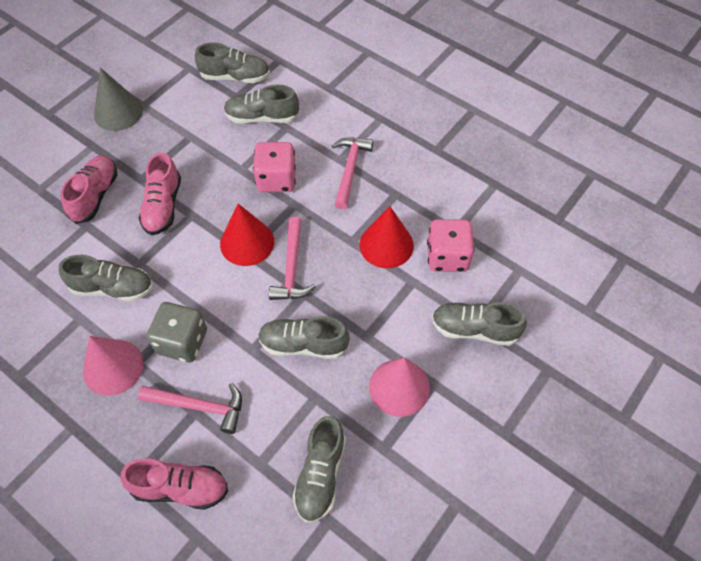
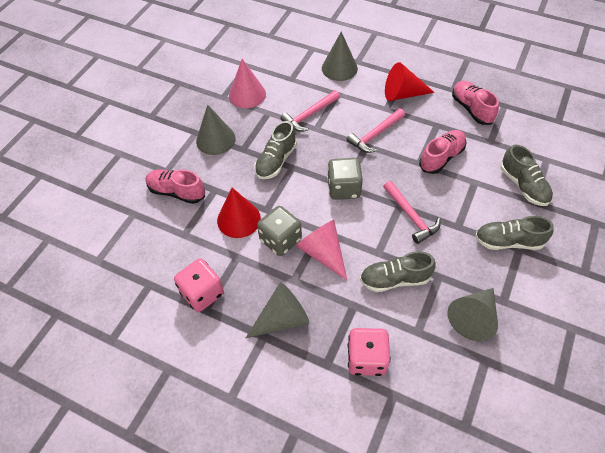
grey cone: [94,68,143,131] = 1 -> [196,105,235,155] [246,282,309,338] [322,32,358,81] [447,288,498,342] = 4
grey dice: [147,302,207,363] = 1 -> [257,206,302,256] [327,158,363,200] = 2
grey shoe: [59,255,153,301] [195,42,270,83] [224,84,299,124] [258,316,350,359] [292,416,346,523] [432,302,527,346] = 6 -> [254,121,297,179] [360,251,436,292] [475,216,554,250] [500,145,553,206] = 4

